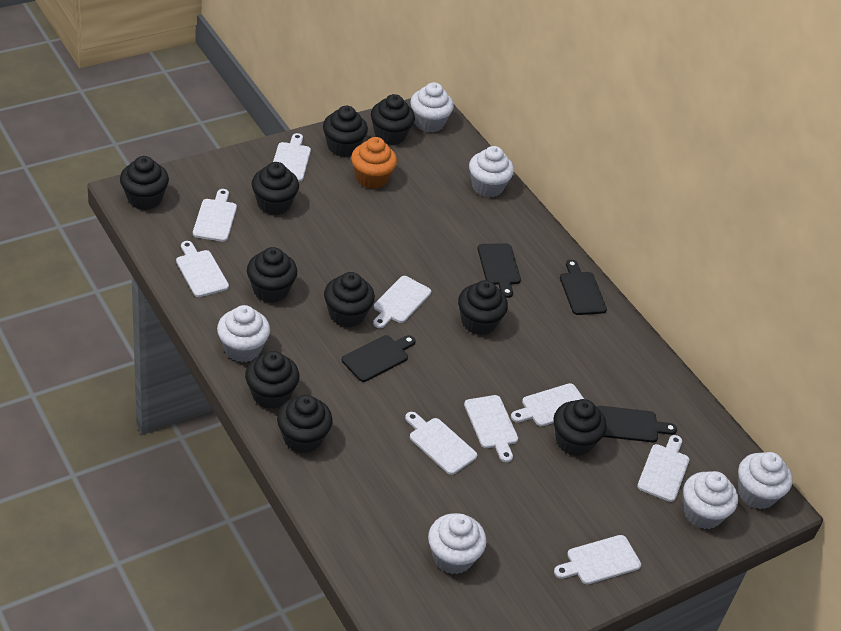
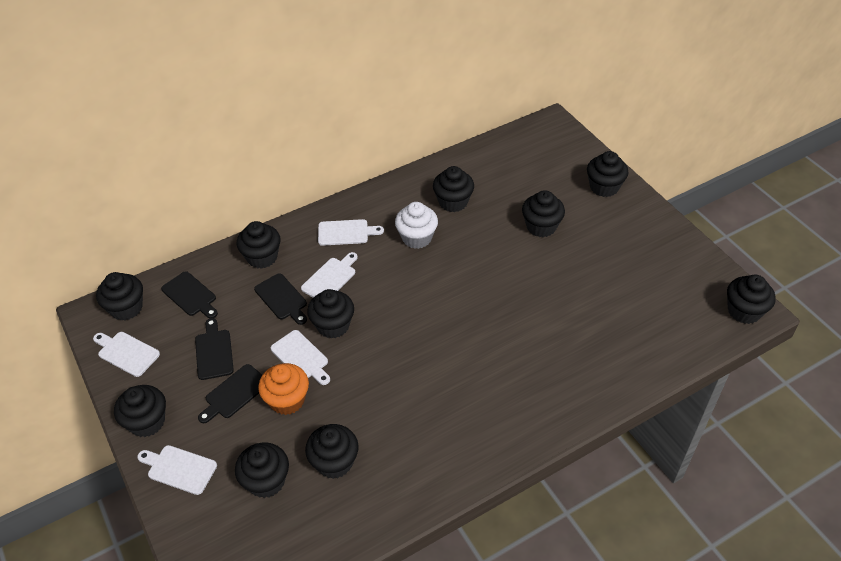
white cupcake: [217,305,270,362] [410,82,454,133] [428,513,486,574] [469,146,514,197] [683,471,738,529] [738,452,793,509] = 6 -> [395,202,438,249] = 1
white cutting board: [176,241,229,297] [193,189,237,242] [273,133,311,182] [373,276,431,328] [405,412,477,475] [464,395,518,462] [511,383,584,426] [554,535,641,584] [637,435,689,502] = 9 -> [93,332,160,377] [137,445,217,495] [271,330,330,385] [301,252,358,298] [318,219,384,246] = 5

